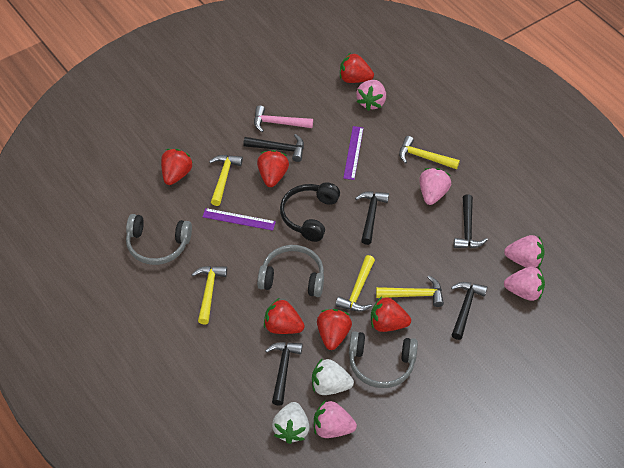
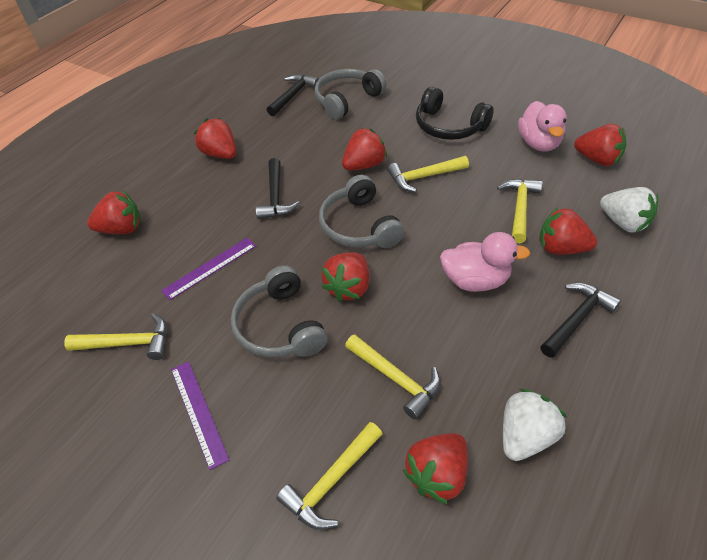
black hammer: [243,134,304,162] [265,342,302,406] [355,191,389,245] [451,282,487,340] [454,194,488,248] = 5 -> [256,158,299,219] [267,74,319,116] [540,283,621,358] = 3
pink duck: none = 0 -> [440,232,530,292] [518,101,567,152] = 2
pink hammer: [254,105,313,133] = 1 -> none = 0
pink strawberry: [314,400,357,438] [356,80,386,111] [419,168,451,205] [504,235,545,268] [504,266,545,301] = 5 -> none = 0
red strawberry: [161,149,193,185] [257,150,289,187] [264,298,305,334] [317,309,352,350] [340,53,374,83] [371,296,411,332] = 6 -> [87,190,141,234] [194,118,236,159] [321,252,369,302] [342,128,387,171] [403,433,468,504] [539,207,597,255] [574,124,626,166] = 7

